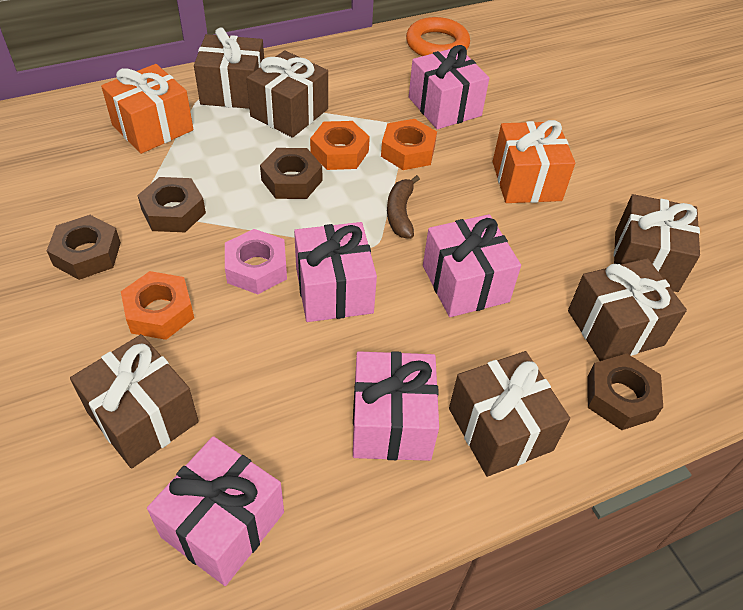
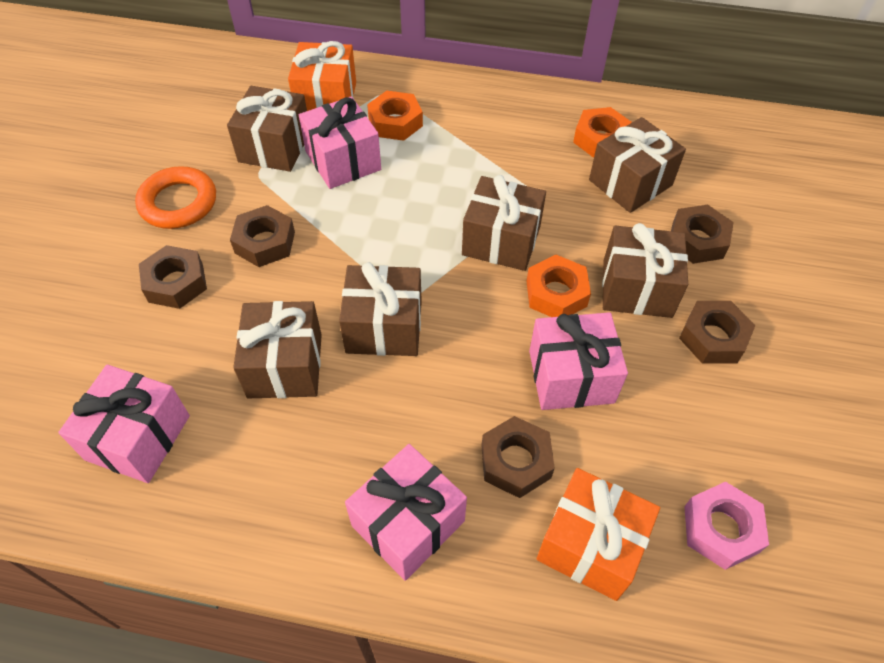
brown banana: [387,175,420,238] = 1 -> none = 0
brown nut: [47,215,121,280] [137,177,206,232] [260,148,322,199] [588,354,663,430] = 4 -> [139,245,207,309] [230,205,295,267] [481,416,555,498] [671,205,734,264] [679,301,755,364] = 5
pink gift: [147,436,284,586] [294,222,377,322] [353,351,439,461] [409,45,489,129] [423,214,521,317] = 5 -> [58,365,190,483] [299,96,381,189] [345,444,467,581] [529,312,628,410] = 4

